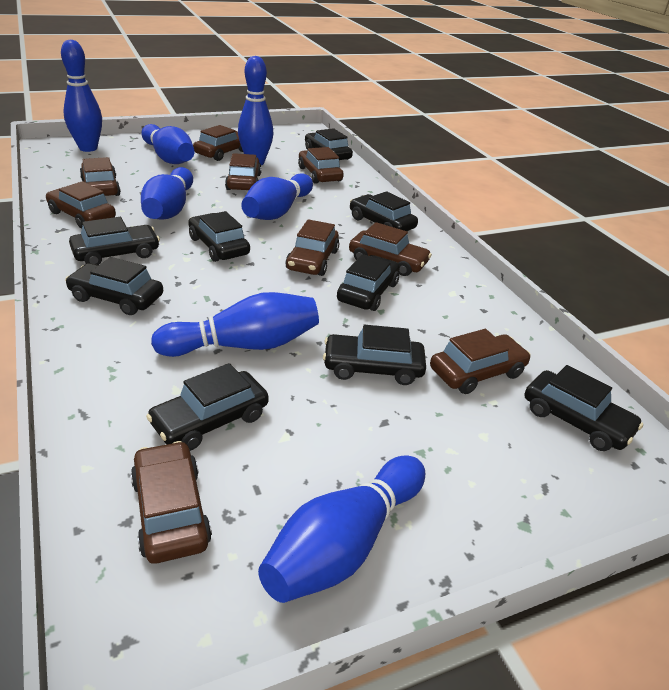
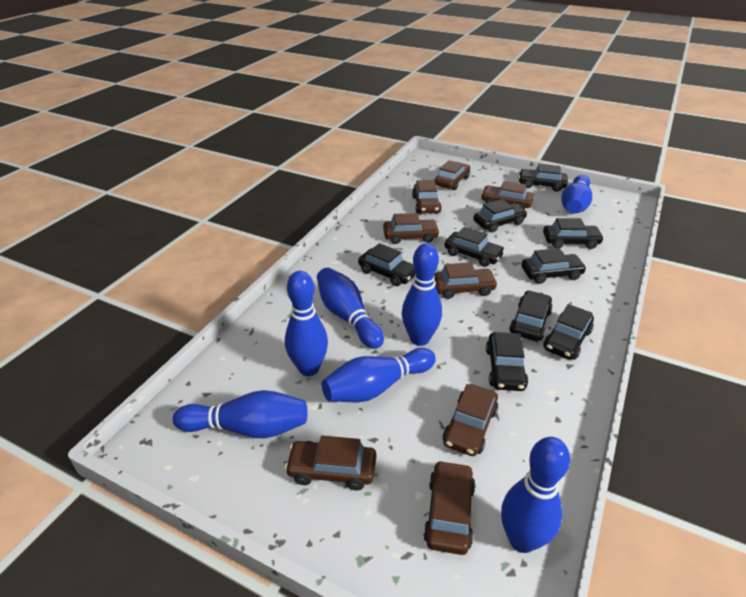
brown car: [46,181,116,229] [80,157,121,196] [131,441,212,563] [193,125,243,161] [225,153,262,190] [285,219,339,276] [298,147,344,184] [349,222,432,276] [430,329,531,394] = 9 -> [285,435,376,490] [383,213,440,244] [412,180,442,214] [423,460,475,555] [434,160,470,190] [434,262,498,299] [443,384,498,456] [481,181,534,210] = 8

